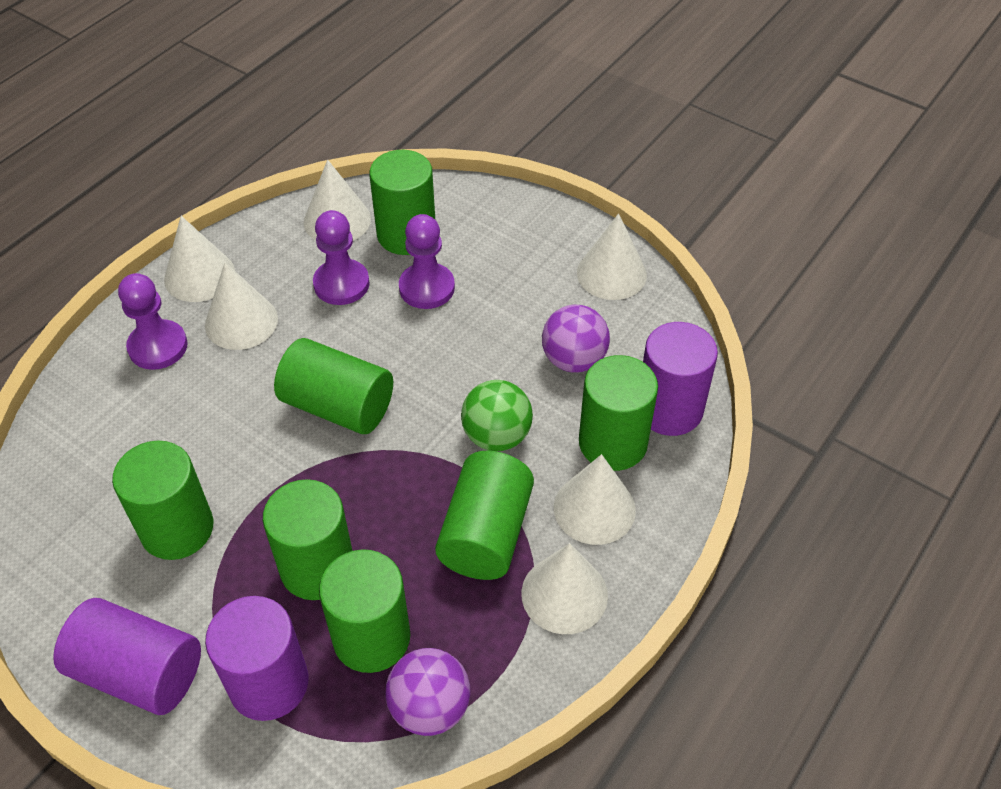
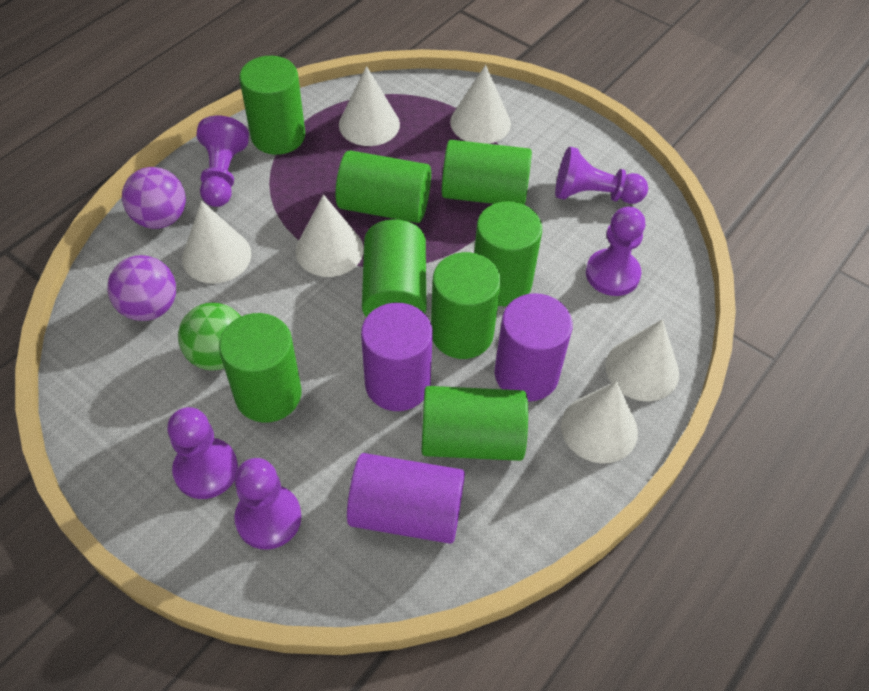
green cylinder: [112,440,213,560] [263,479,352,600] [274,338,393,434] [319,549,411,673] [369,150,435,255] [435,451,534,580] [579,355,658,471] = 7 -> [219,313,302,423] [239,56,305,155] [336,150,431,223] [362,219,426,317] [422,386,528,461] [431,252,501,359] [442,140,532,205] [474,201,542,306] = 8
purple pawn: [118,273,188,370] [313,210,370,305] [399,214,455,309] = 3 -> [167,407,238,499] [197,116,249,207] [234,458,302,550] [555,146,648,204] [586,206,645,296] = 5

